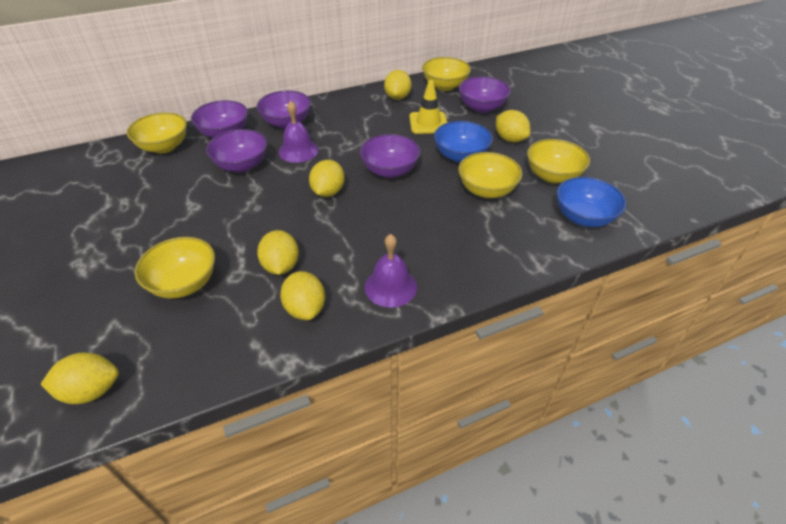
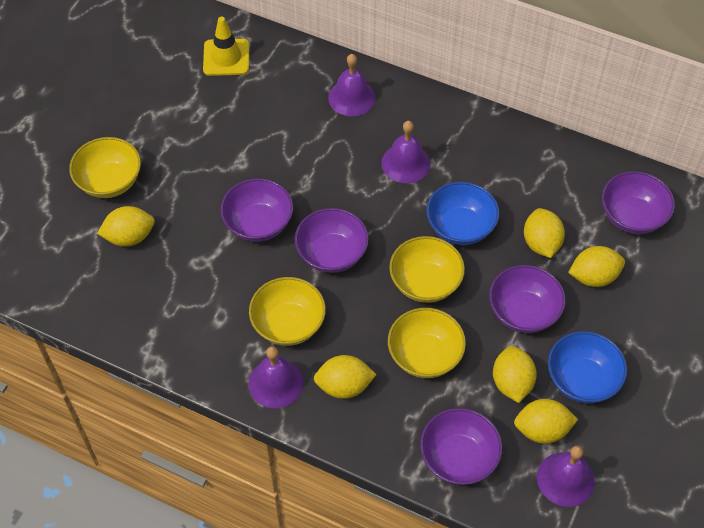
purple bell: [279,101,319,163] [365,234,417,308] = 2 -> [249,346,304,408] [328,54,376,116] [381,121,430,183] [537,446,595,507] = 4
yellow bowl: [127,112,187,153] [135,237,215,299] [422,57,471,91] [458,152,522,198] [527,139,590,184] = 5 -> [69,137,141,198] [249,277,326,346] [388,308,466,378] [389,236,465,303] = 4

